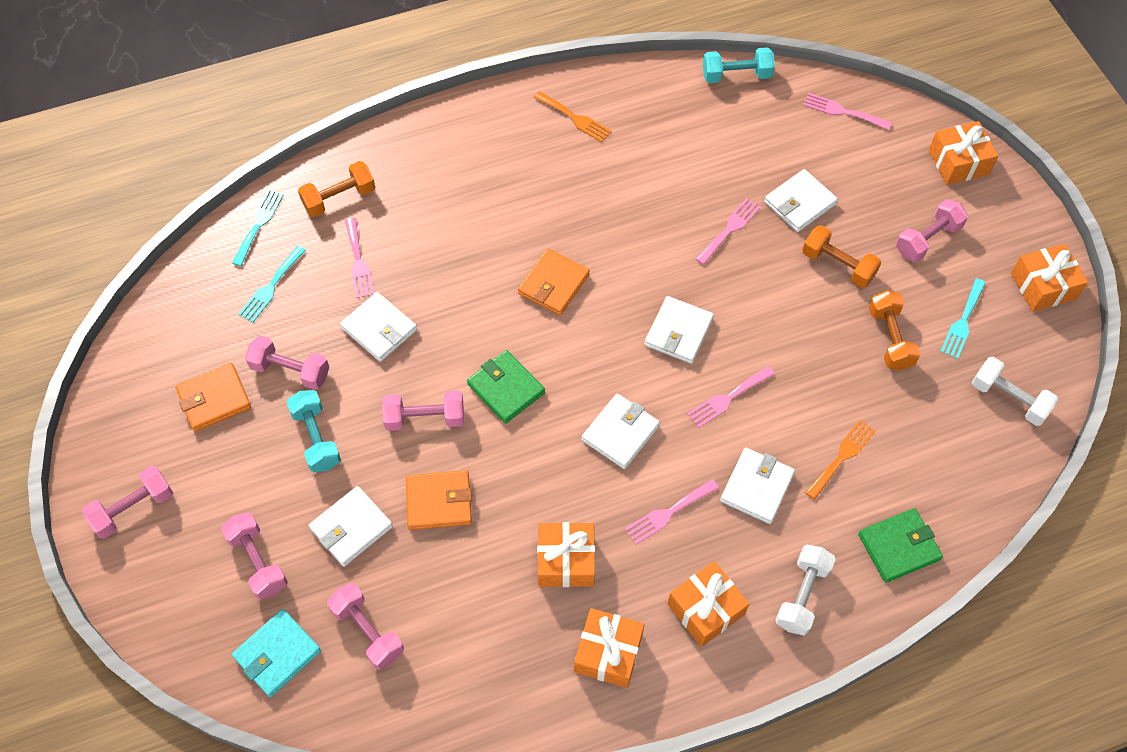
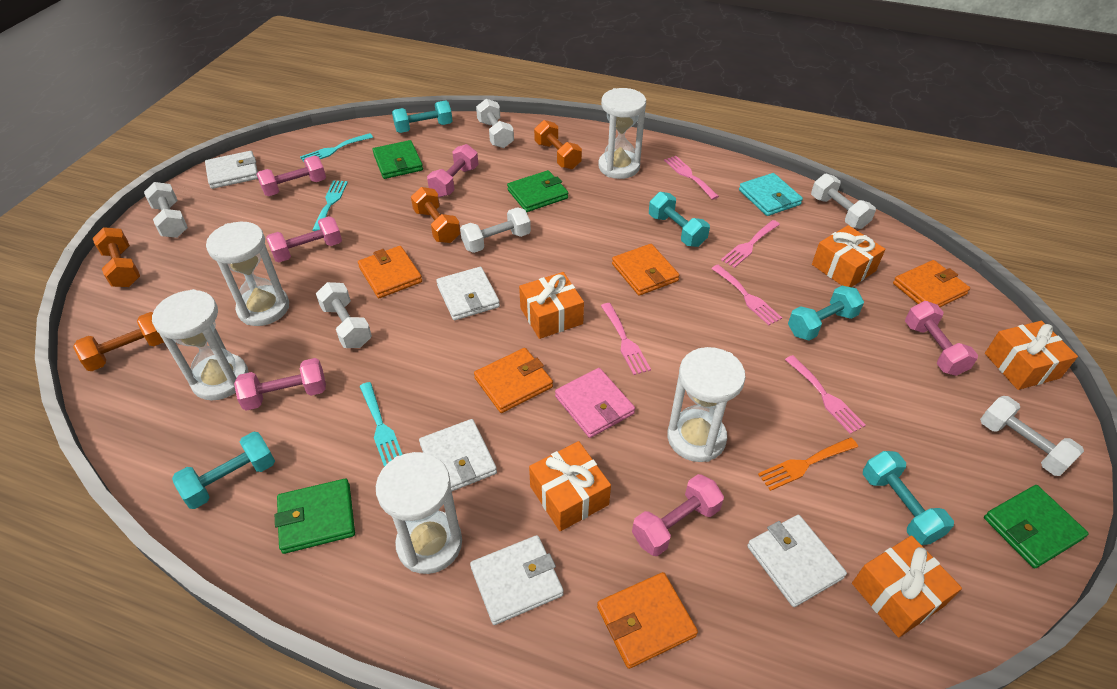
green wallet: [467,350,545,424] [858,508,943,583] = 2 -> [275,479,355,554] [373,140,423,179] [507,170,568,212] [984,485,1089,568] = 4
orange dumbbell: [298,161,375,217] [802,225,881,288] [869,290,921,370] = 3 -> [73,312,164,371] [93,227,140,287] [411,187,461,243] [534,120,582,170] = 4
orange fork: [533,91,612,143] [805,420,876,500] = 2 -> [758,437,858,491] = 1
orange wallet: [176,363,251,432] [406,470,472,530] [518,248,590,315] = 3 -> [358,246,422,298] [474,348,553,413] [597,572,698,669] [612,244,680,296] [893,260,970,307] = 5
pink wallet: none = 0 -> [555,368,635,438] = 1
turquoise dumbbell: [287,390,341,472] [703,47,775,83] = 2 -> [172,432,275,509] [392,101,453,133] [649,192,710,247] [788,286,864,341] [863,451,954,545] = 5
white dumbbell: [775,545,836,636] [972,357,1059,426] = 2 -> [144,182,188,238] [316,282,372,348] [460,207,531,253] [476,99,514,148] [811,174,876,229] [980,396,1084,476] = 6
white hourglass: none = 0 -> [152,289,248,400] [206,222,289,326] [376,452,462,574] [598,88,646,179] [667,347,746,462] = 5
white wallet: [309,486,393,567] [340,292,417,362] [581,393,660,469] [644,296,714,364] [720,448,795,524] [764,169,838,232] = 6 -> [205,151,258,189] [419,419,497,491] [436,267,500,320] [470,535,563,625] [747,515,847,607] = 5

